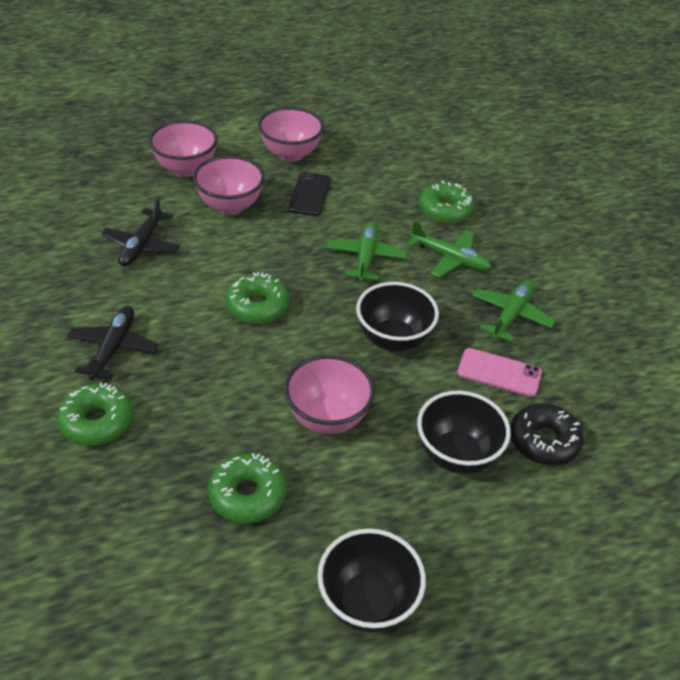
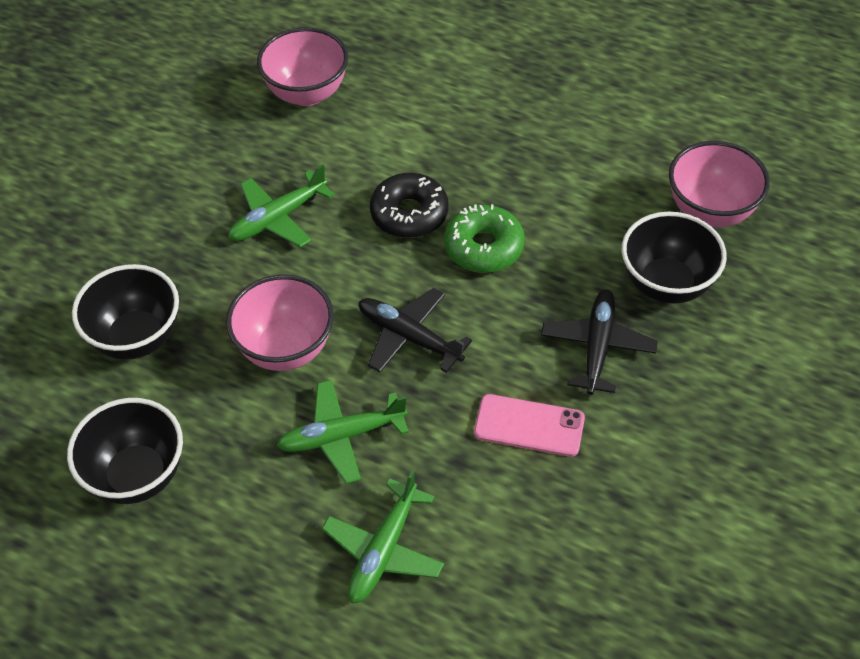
black phone: [288,172,331,216] = 1 -> none = 0
green donut: [57,382,133,446] [208,453,286,523] [225,272,290,324] [419,181,475,224] = 4 -> [444,204,525,273] = 1
pink bowl: [149,120,218,177] [193,155,265,215] [258,107,324,162] [284,355,375,434] = 4 -> [226,274,334,371] [257,27,348,106] [669,141,770,227] = 3

